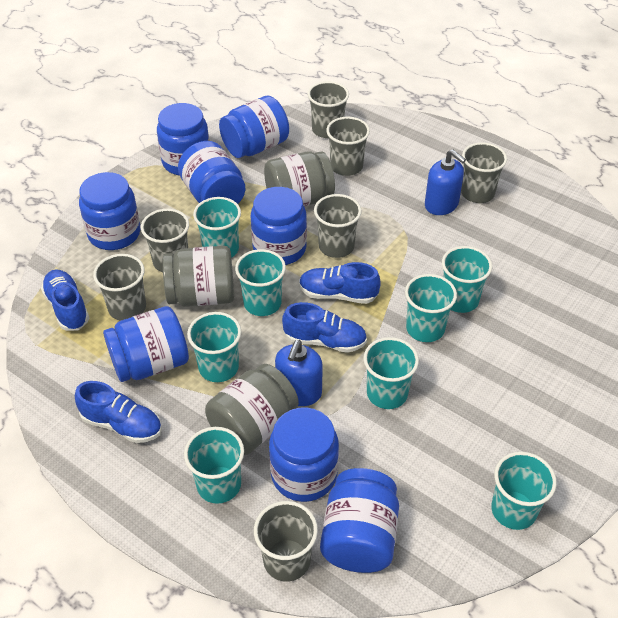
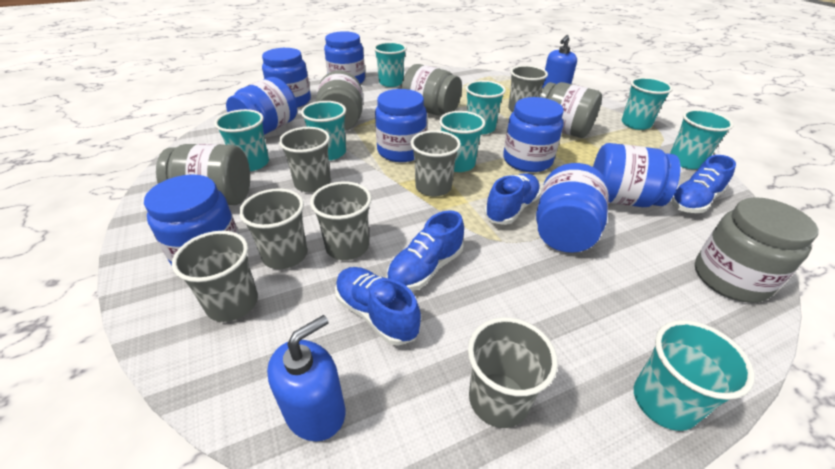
grey jar: [163,246,234,307] [205,364,299,455] [264,151,335,207] = 3 -> [156,144,250,205] [316,71,363,131] [401,64,462,115] [539,82,602,138] [695,197,818,303] = 5

